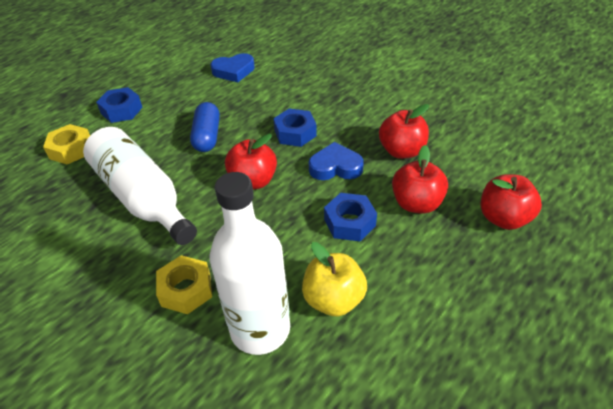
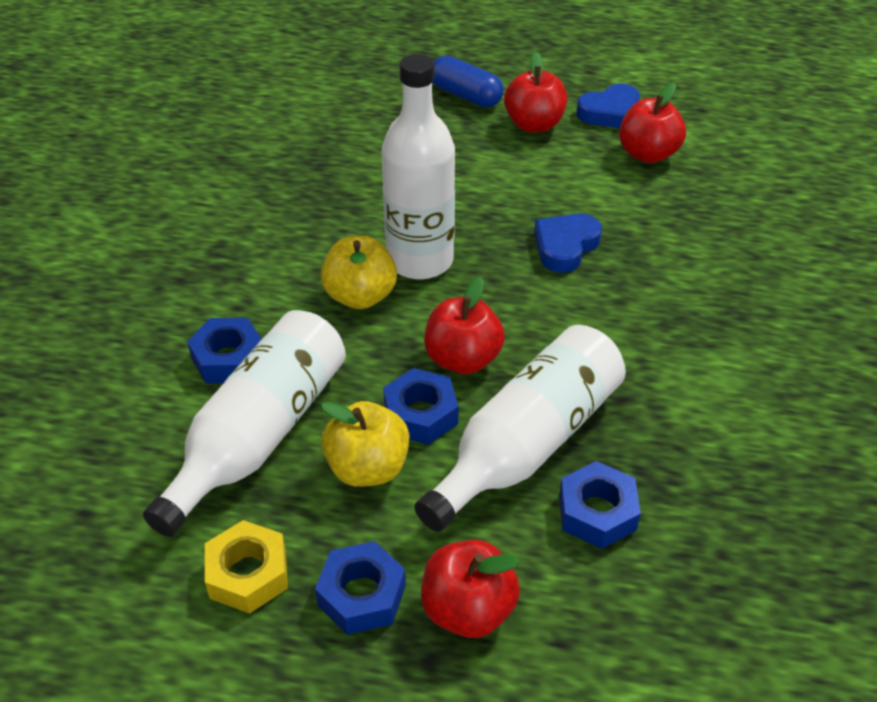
blue nut: [96,87,143,123] [273,109,317,147] [324,193,377,241] = 3 -> [187,318,261,384] [315,541,406,635] [383,368,459,445] [559,461,641,549] = 4
white bottle: [83,127,197,245] [210,172,290,355] = 2 -> [143,310,346,537] [381,54,455,279] [414,325,626,532] = 3
yellow apple: [302,242,367,317] = 1 -> [321,236,397,309] [321,401,410,487] = 2
yellow nut: [43,124,90,164] [156,255,212,314] = 2 -> [205,520,288,614] = 1

